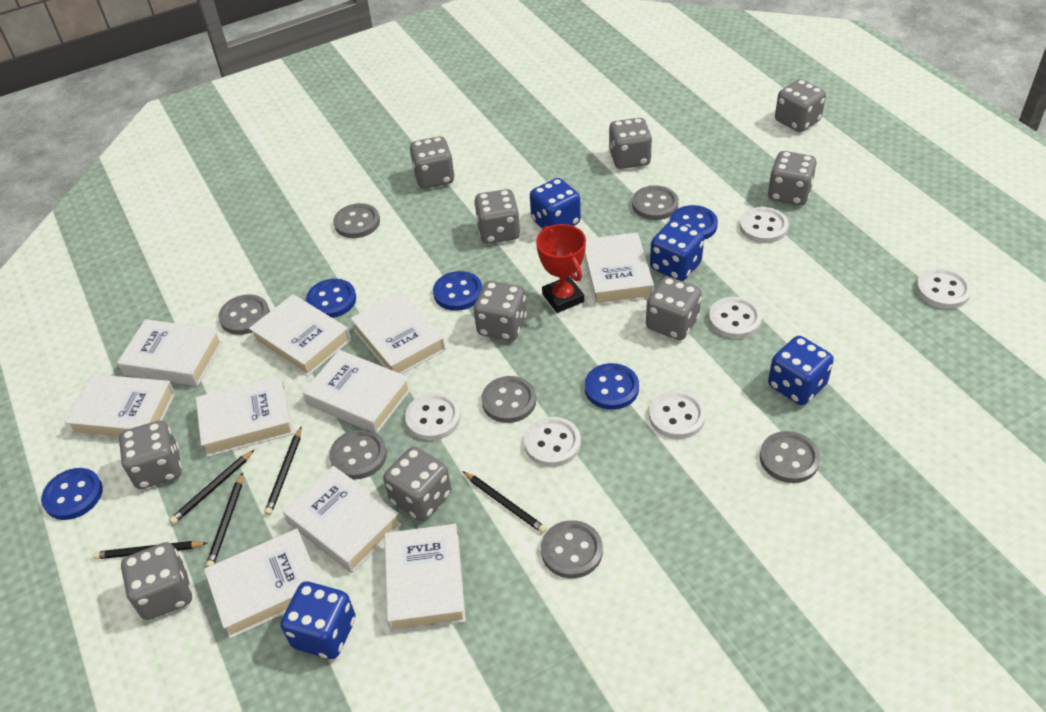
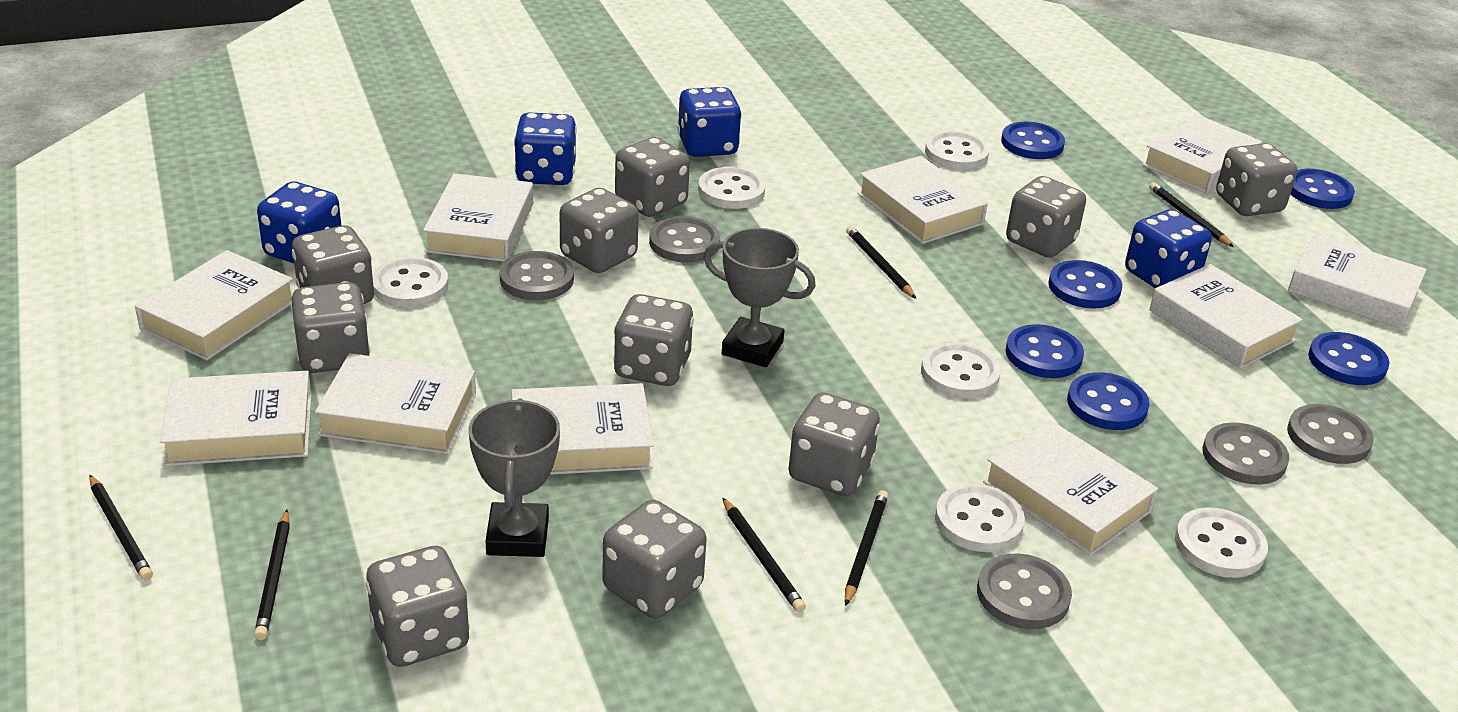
black pencil: [93,541,208,559] [169,449,255,524] [206,472,243,567] [264,427,301,515] [462,471,547,533] = 5 -> [89,475,153,581] [254,510,290,640] [722,497,806,613] [845,490,888,606] [846,226,916,299] [1149,182,1234,247] = 6
blue button: [41,468,103,520] [306,279,356,318] [433,271,482,311] [585,363,639,410] [670,205,718,240] = 5 -> [1001,122,1065,159] [1005,324,1084,378] [1048,260,1122,308] [1067,372,1150,430] [1291,169,1355,209] [1308,332,1390,385] = 6
grey button: [218,294,270,335] [329,429,387,480] [334,203,380,238] [481,376,536,423] [541,520,603,578] [632,185,679,220] [760,431,820,483] = 7 -> [499,251,574,300] [649,216,720,262] [977,554,1072,629] [1202,423,1289,484] [1287,404,1374,464] = 5
grey trophy: none = 0 -> [469,398,560,557] [703,228,816,367] = 2
red trophy: [536,224,586,313] = 1 -> none = 0

